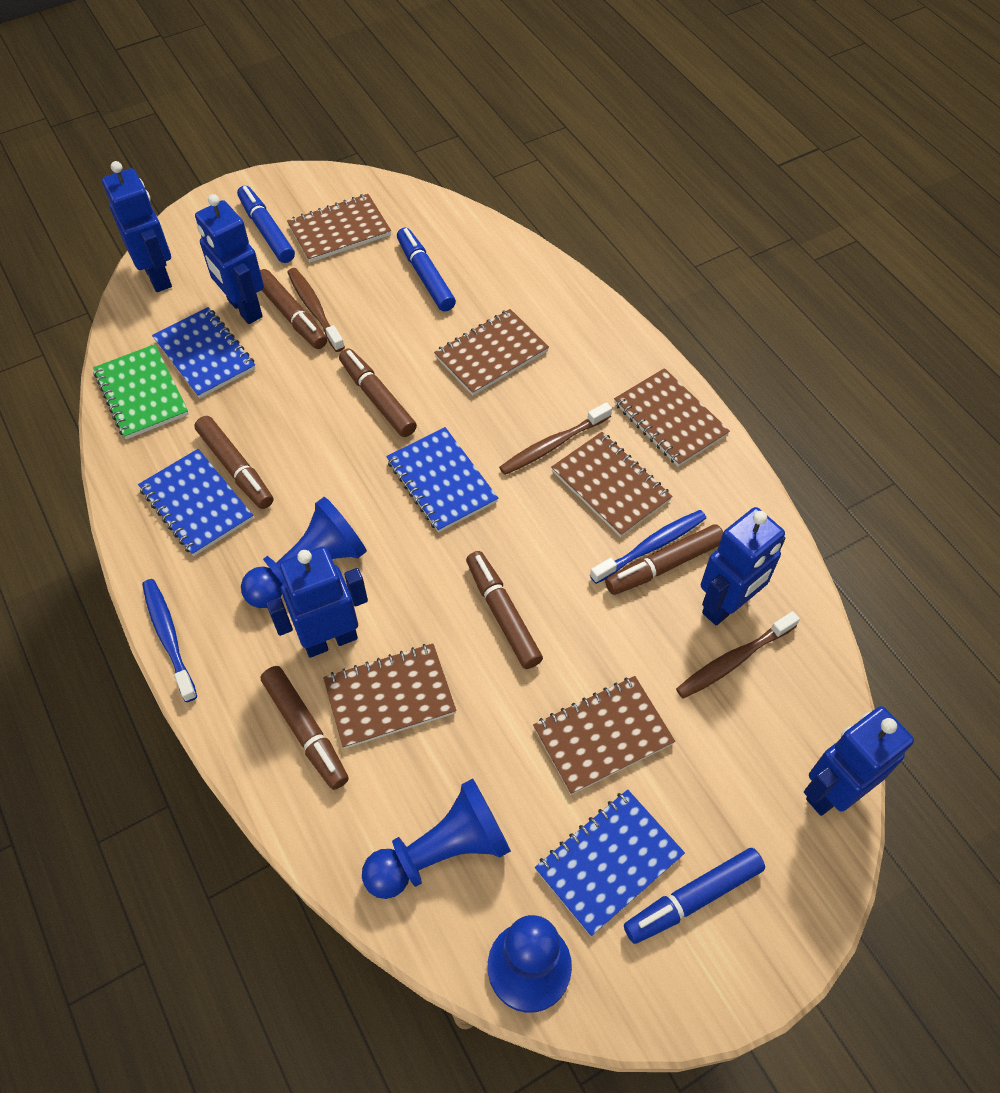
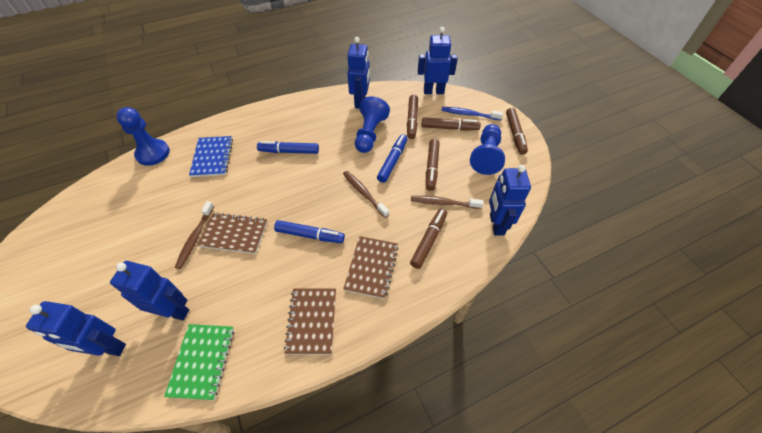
blue notebook: [138,449,254,556] [152,307,256,399] [386,427,498,533] [535,790,685,936] = 4 -> [189,136,233,177] = 1
blue toothbrush: [142,579,197,702] [590,510,706,584] = 2 -> [442,107,503,120] = 1
brown marker: [194,416,273,509] [260,269,327,349] [261,666,349,790] [339,349,417,437] [466,551,543,669] [605,524,723,595] = 6 -> [407,95,418,139] [410,208,447,269] [422,117,481,130] [426,139,440,191] [506,108,528,155] = 5
brown notebook: [287,194,391,263] [323,643,456,749] [434,309,549,396] [533,676,675,795] [551,432,672,537] [614,368,730,467] = 6 -> [198,212,267,254] [284,288,336,354] [343,236,399,299] = 3

